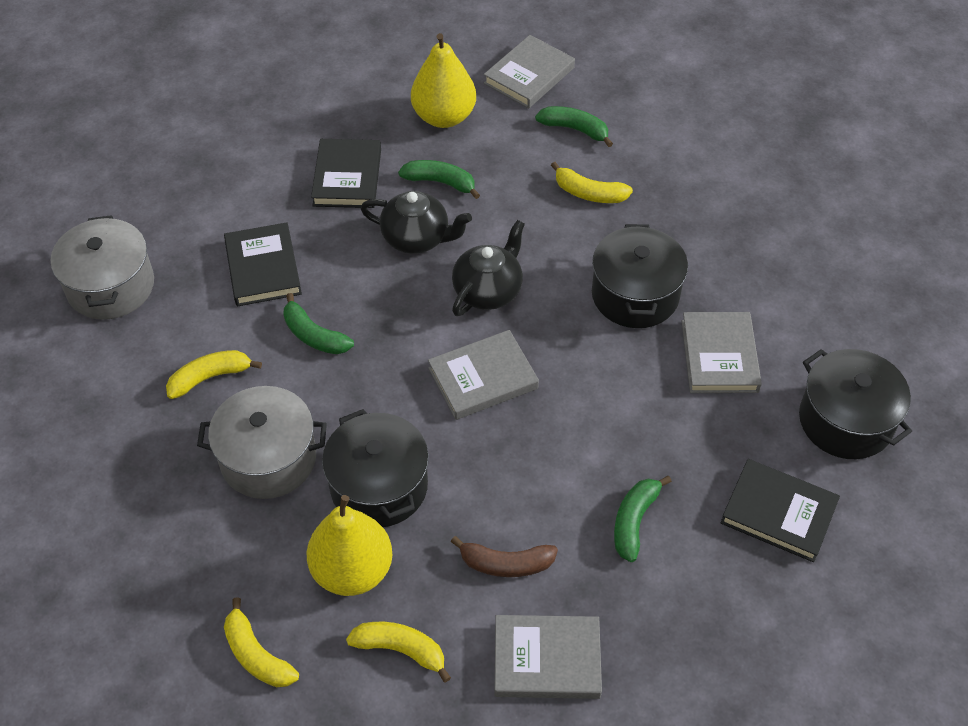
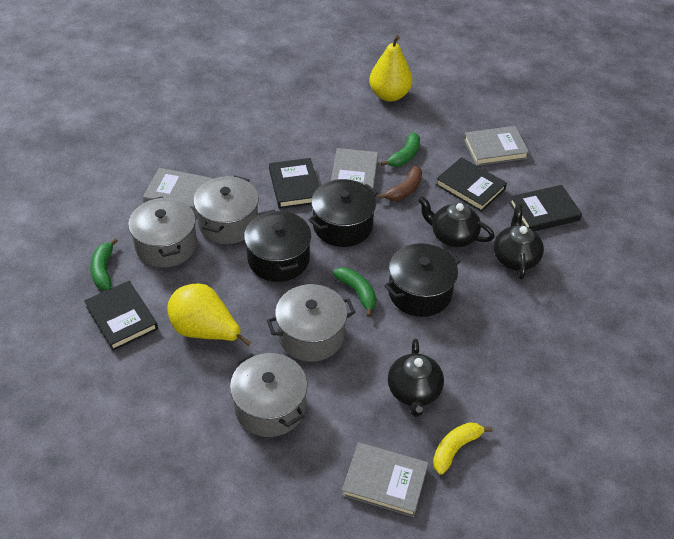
black book: [224,222,302,306] [311,139,381,208] [721,459,840,562] = 3 -> [84,281,158,351] [269,158,319,209] [436,157,507,212] [509,185,582,231] = 4
black teapot: [361,191,472,254] [452,220,525,316] = 2 -> [388,339,444,417] [418,196,495,247] [494,204,544,280] = 3
green banana: [284,293,354,354] [398,160,480,199] [535,106,613,147] [614,476,672,562] = 4 -> [90,238,118,290] [333,267,376,317] [381,132,420,167] = 3
grey pot: [51,215,154,320] [197,386,327,499] = 2 -> [128,196,197,268] [193,176,259,244] [230,353,308,437] [267,284,355,362] = 4
yellow banana: [166,350,262,399] [224,597,299,687] [346,622,451,682] [551,162,633,203] = 4 -> [433,422,493,475] = 1

